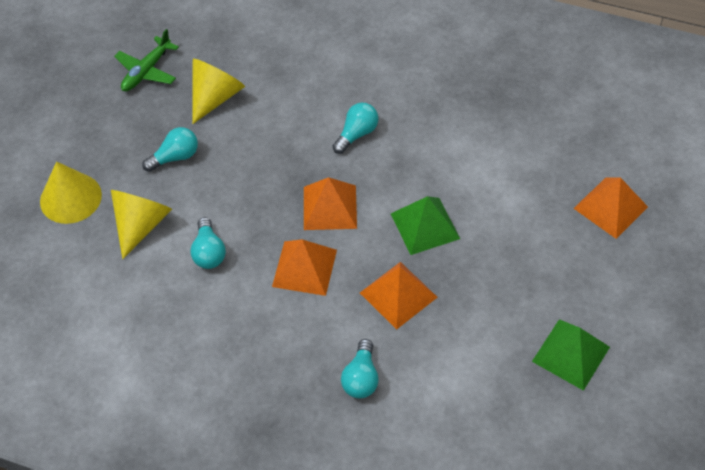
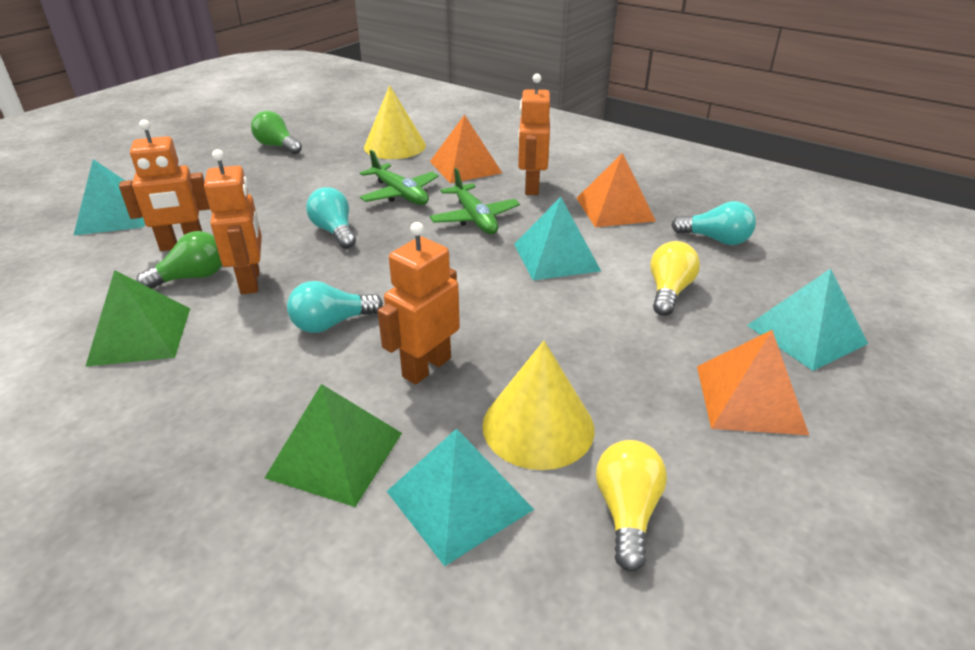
green light bulb: none = 0 -> [136,231,222,289] [251,111,302,154] = 2
green plane: [114,29,179,91] = 1 -> [360,150,439,205] [429,168,520,234] = 2
orange pyramid: [272,239,337,296] [304,177,357,230] [360,262,438,330] [573,177,648,239] = 4 -> [430,115,502,183] [577,153,656,227] [697,330,809,435] = 3
orange robot: none = 0 -> [119,120,210,251] [204,149,262,294] [378,222,460,385] [518,74,550,195] = 4
turquoise light bulb: [142,127,198,172] [190,217,226,269] [333,103,378,154] [341,339,379,398] = 4 -> [287,281,383,333] [306,187,356,249] [671,201,756,245] = 3
turquoise pyramid: none = 0 -> [73,159,145,236] [387,428,534,566] [514,197,601,280] [747,268,868,371] = 4
yellow cone: [40,161,102,224] [111,190,172,259] [192,59,245,124] = 3 -> [364,85,426,159] [482,341,594,470] = 2
yellow light bulb: none = 0 -> [596,440,667,571] [650,241,700,316] = 2

